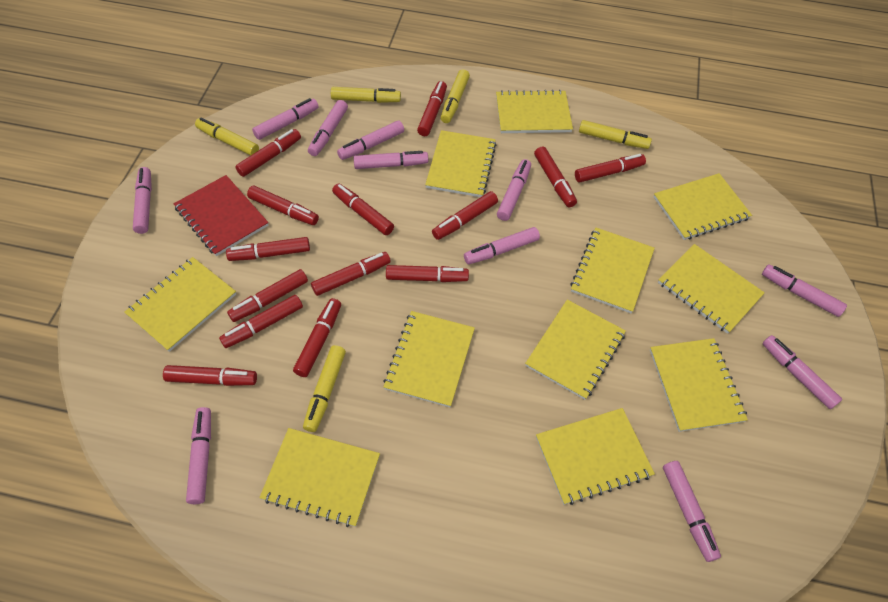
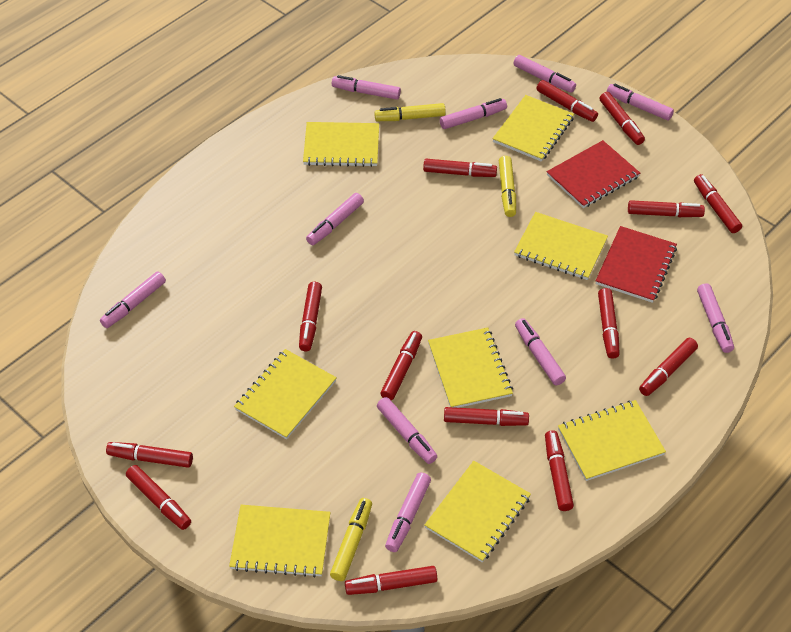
pink marker: [133,167,152,234] [186,407,211,504] [252,98,319,140] [308,100,348,156] [337,120,404,160] [354,151,428,169] [464,227,540,264] [497,159,531,221] [663,461,721,562] [762,264,847,317] [762,335,842,409] = 11 -> [100,272,166,328] [306,193,364,245] [332,75,401,100] [377,397,437,464] [385,472,431,552] [440,98,507,129] [513,55,576,93] [515,318,566,385] [607,84,674,121] [697,283,734,353] = 10
red notebook: [174,175,269,256] = 1 -> [547,140,640,208] [596,226,677,303] = 2
yellow marker: [195,118,259,156] [303,345,346,432] [331,87,401,103] [441,69,470,123] [579,120,652,149] = 5 -> [330,498,372,581] [374,103,446,121] [499,156,516,217] = 3
yellow notebook: [124,257,236,352] [259,428,380,527] [383,311,475,407] [425,130,496,197] [496,90,573,133] [525,300,626,400] [536,408,655,505] [571,228,655,313] [650,338,748,432] [654,173,752,240] [658,244,765,334] = 11 -> [229,505,331,578] [234,349,337,439] [303,122,379,167] [425,461,531,562] [428,327,513,408] [492,95,574,162] [514,212,608,280] [558,400,666,481] = 8

